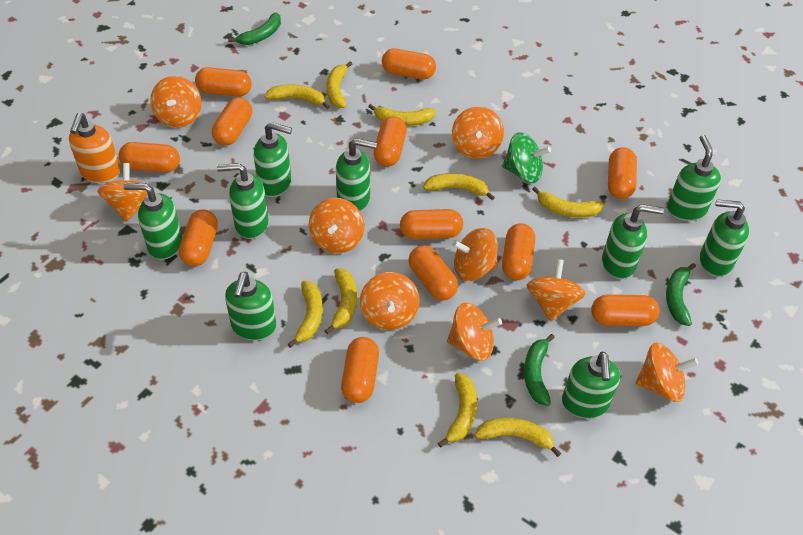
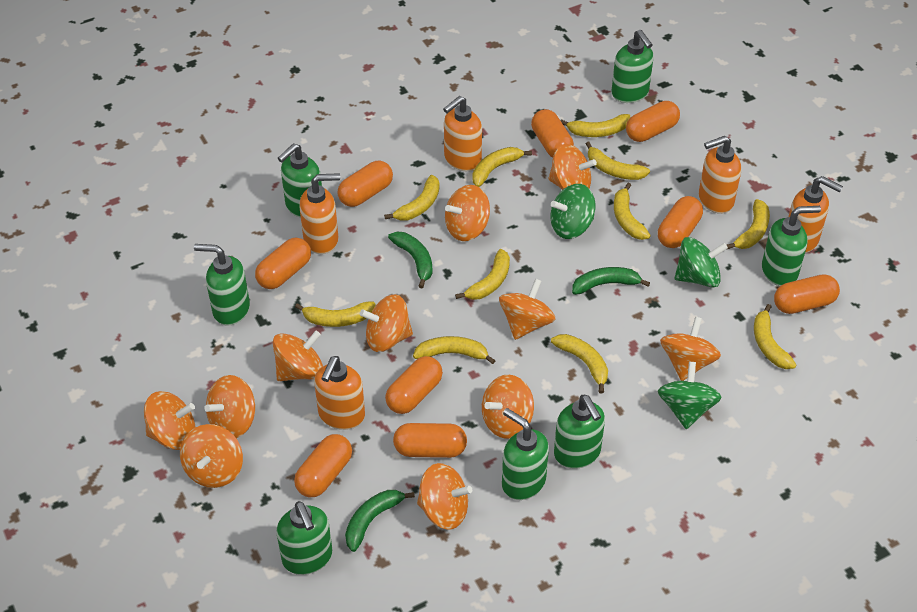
green soap dispenser: [123,183,183,260] [217,163,269,239] [225,272,276,341] [254,122,292,197] [336,138,377,212] [562,351,620,419] [602,204,664,279] [667,135,721,221] [700,199,749,277] = 9 -> [194,244,250,326] [276,501,332,575] [278,143,322,218] [502,408,549,500] [554,395,605,469] [611,30,654,103] [762,206,821,286] = 7
green spinning top: [502,132,551,183] = 1 -> [550,184,595,239] [658,362,721,429] [675,237,728,288] = 3
orange capsule: [119,142,180,172] [179,209,218,266] [195,67,252,97] [212,97,252,146] [341,337,379,403] [374,117,407,167] [382,48,436,79] [400,209,463,239] [408,245,458,300] [502,223,535,280] [591,294,660,326] [608,147,637,199] = 12 -> [255,238,311,289] [294,434,352,497] [337,161,393,207] [385,356,443,414] [393,423,467,458] [531,109,574,158] [626,101,680,142] [658,196,703,248] [774,274,840,314] = 9
orange soap dispenser: [69,113,121,183] = 1 -> [299,173,340,254] [314,356,365,430] [443,96,482,171] [699,136,741,214] [788,176,843,253] = 5
orange spinning top: [97,163,155,222] [150,76,201,128] [309,198,364,253] [360,272,420,330] [447,303,502,361] [452,106,504,159] [452,228,498,281] [527,259,585,321] [635,342,698,402] = 9 -> [144,391,195,450] [180,424,243,488] [204,375,255,438] [273,331,323,381] [360,294,413,352] [417,463,472,529] [445,185,490,241] [482,375,534,439] [499,278,556,340] [548,144,597,190] [660,317,721,381] = 11
yellow banana: [265,84,330,109] [288,281,323,348] [325,268,357,334] [326,61,352,108] [368,104,436,126] [423,173,495,200] [438,373,477,448] [475,417,561,457] [532,187,604,218] = 9 -> [295,301,375,327] [384,175,440,221] [413,336,496,364] [455,249,510,300] [472,147,532,187] [551,334,608,394] [560,114,630,137] [586,141,650,180] [614,183,651,240] [727,199,770,249] [754,304,797,369] = 11

